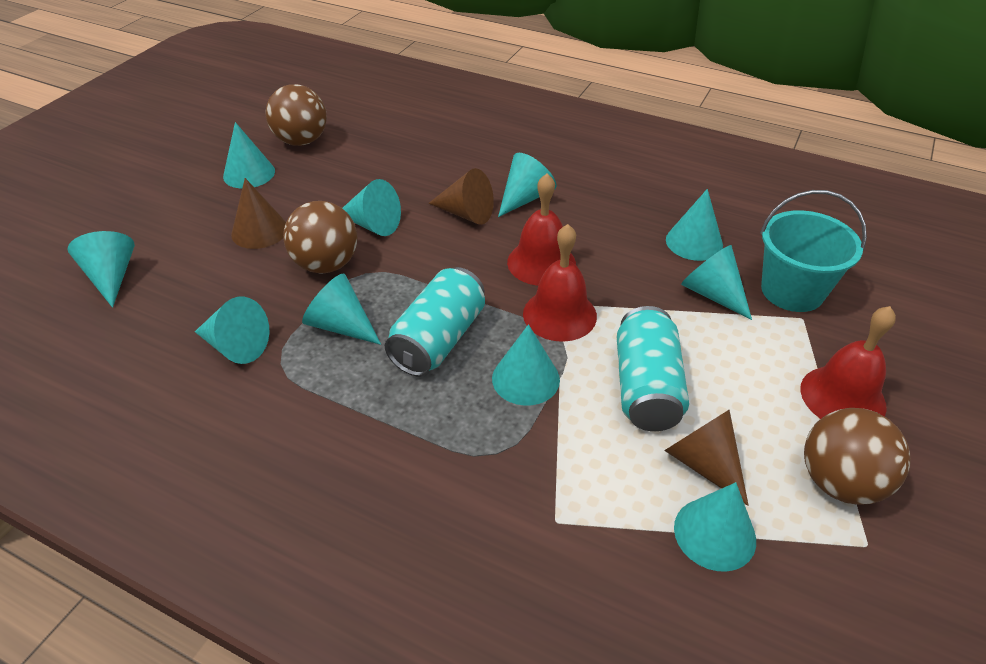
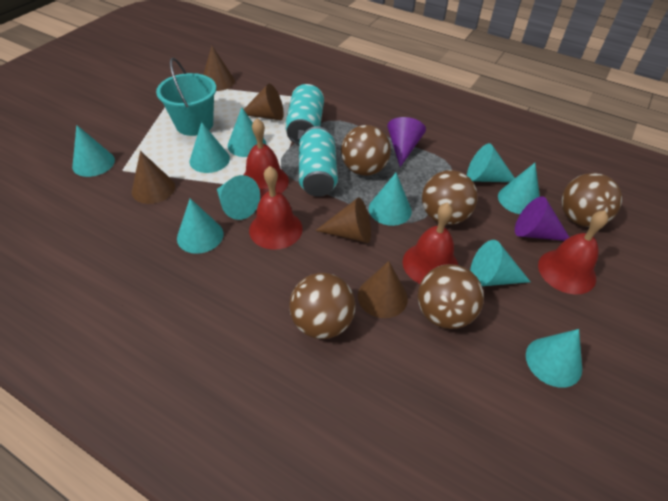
brown ball: [266,84,327,146] [283,201,357,274] [804,408,910,505] = 3 -> [289,273,355,339] [341,125,391,176] [418,264,484,329] [422,170,478,225] [561,173,622,227] = 5
brown cone: [231,178,286,249] [428,168,494,225] [664,410,749,506] = 3 -> [132,151,175,204] [203,46,235,91] [244,84,284,120] [315,197,371,243] [358,261,408,318] = 5
purple cone: none = 0 -> [387,117,426,167] [515,196,569,241] = 2
red bell: [507,174,576,286] [523,224,597,342] [800,306,896,419] = 3 -> [243,118,289,199] [249,166,303,250] [403,202,458,284] [538,210,608,294] = 4

